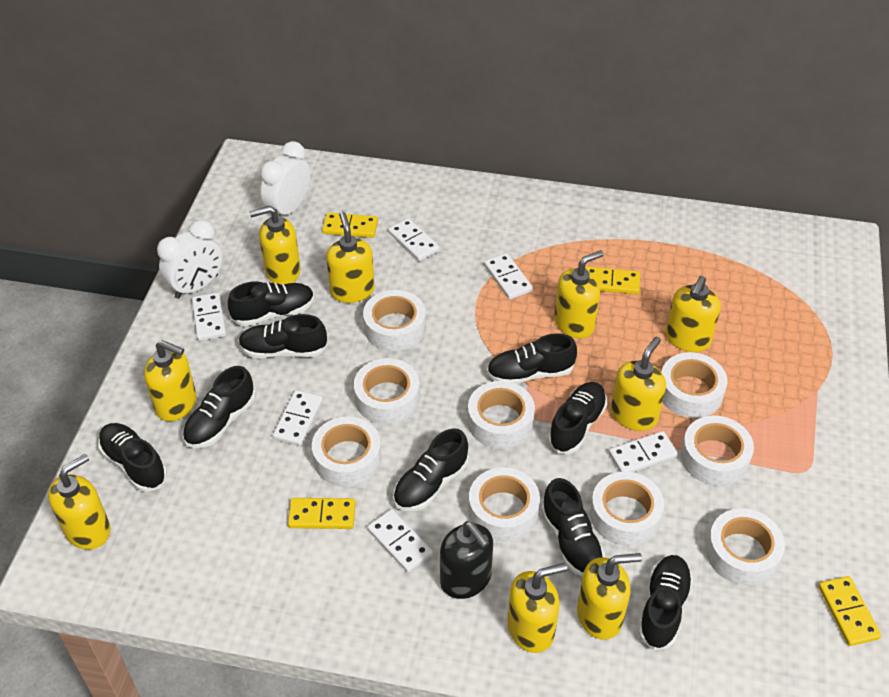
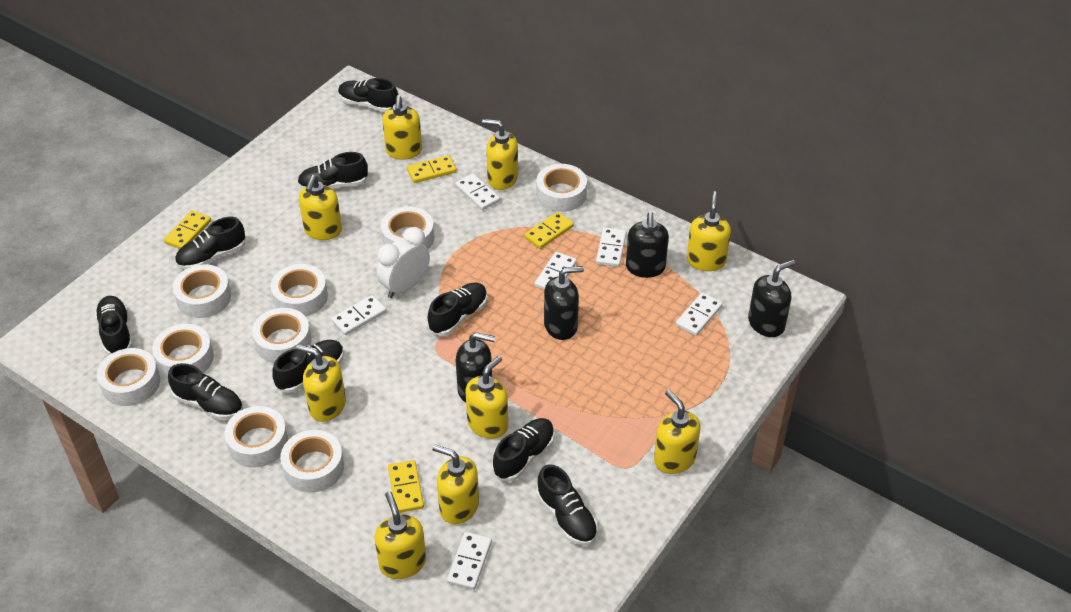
black soap dispenser: [440,521,493,599] = 1 -> [456,332,496,403] [544,266,584,340] [626,212,669,278] [748,259,795,337] = 4
white clock: [157,219,223,299] [260,141,310,216] = 2 -> [377,227,430,298] = 1

